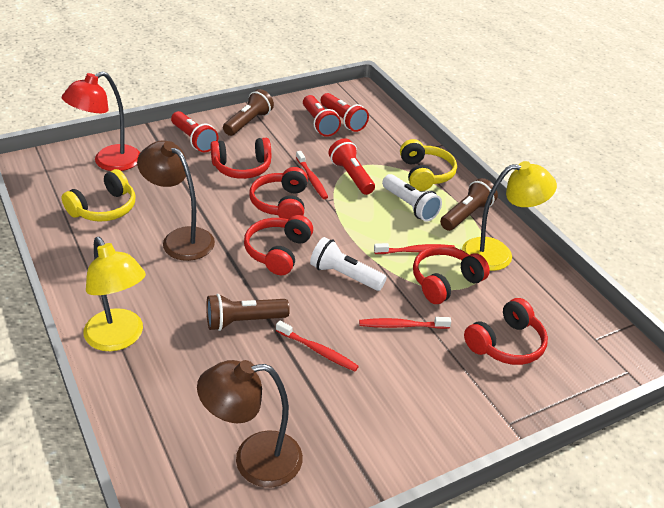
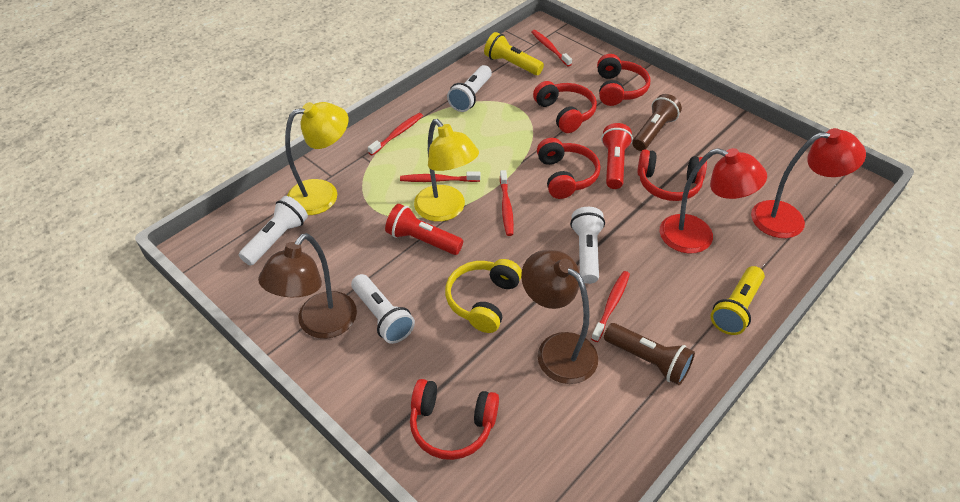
brown flashlight: [206,294,290,331] [223,89,274,136] [440,178,498,231] = 3 -> [604,323,695,385] [632,94,682,151] = 2
red flashlight: [171,111,218,152] [303,95,341,137] [320,93,369,132] [328,138,375,195] = 4 -> [385,204,463,255] [601,123,633,189] = 2
red lamp: [62,71,141,171] = 1 -> [659,148,767,253] [751,128,866,238] = 2
red toothbrush: [276,321,359,371] [296,151,328,199] [359,317,451,329] [374,243,455,254] = 4 -> [368,113,423,155] [400,171,481,182] [500,170,514,236] [531,30,572,67] [591,271,630,342] = 5
white flashlight: [310,237,387,291] [382,174,442,222] = 2 -> [239,196,308,266] [351,274,415,344] [447,65,492,112] [570,207,605,284] = 4
yellow flashlight: none = 0 -> [484,32,544,75] [711,266,765,335] = 2
yellow headphones: [62,169,135,222] [400,139,457,191] = 2 -> [445,259,522,333] = 1

